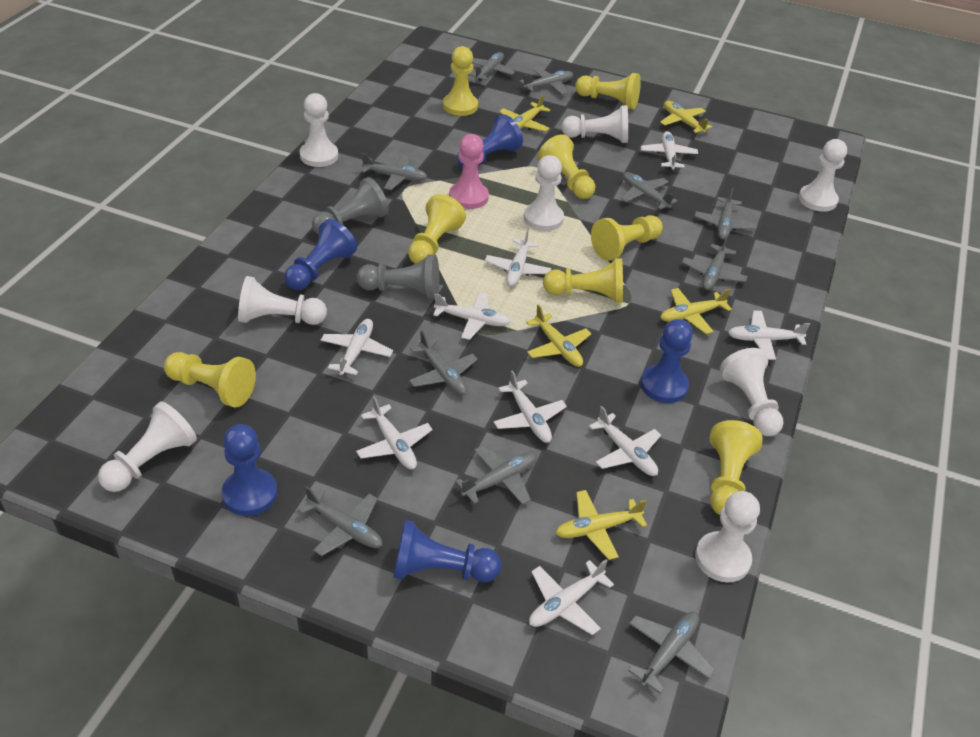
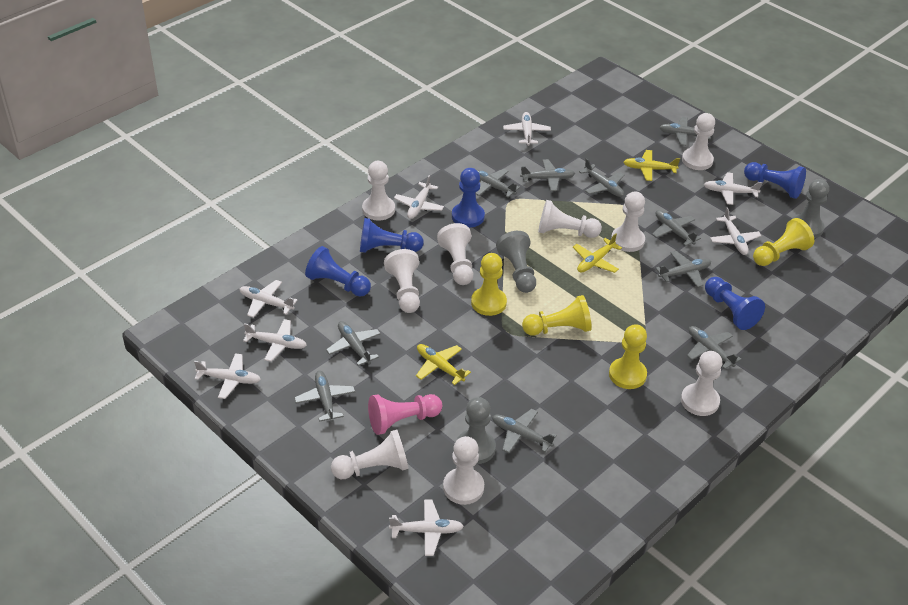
grey pawn: [312,177,389,235] [356,254,439,299] = 2 -> [456,397,496,464] [496,231,536,293] [792,179,829,238] = 3
white pawn: [98,401,197,492] [238,276,327,325] [300,93,338,167] [524,155,564,231] [561,105,628,143] [695,491,760,582] [720,348,783,436] [799,139,847,212] = 8 -> [331,430,409,479] [362,161,395,221] [384,249,420,313] [437,223,473,285] [443,436,484,505] [538,200,602,238] [611,192,645,252] [681,351,722,416] [682,113,715,170] = 9
white plane: [321,319,393,375] [356,396,433,469] [433,292,511,340] [485,229,551,287] [494,370,567,443] [529,559,614,635] [589,406,661,476] [641,131,698,170] [728,311,810,360] = 9 -> [194,353,261,399] [240,280,298,318] [243,319,307,362] [389,500,464,556] [394,175,444,219] [503,112,551,146] [704,172,762,205] [710,207,762,255] = 8
yellow pawn: [164,352,256,408] [408,194,466,264] [443,46,478,116] [538,134,595,199] [543,258,623,303] [575,73,641,109] [591,215,663,260] [710,420,763,515] = 8 -> [471,253,507,316] [522,295,592,336] [609,324,647,389] [753,218,814,266] = 4
yellow plane: [499,95,550,132] [526,304,592,367] [555,490,647,560] [660,101,712,133] [660,288,732,334] = 5 -> [416,344,471,385] [573,233,622,273] [624,150,680,181] = 3

